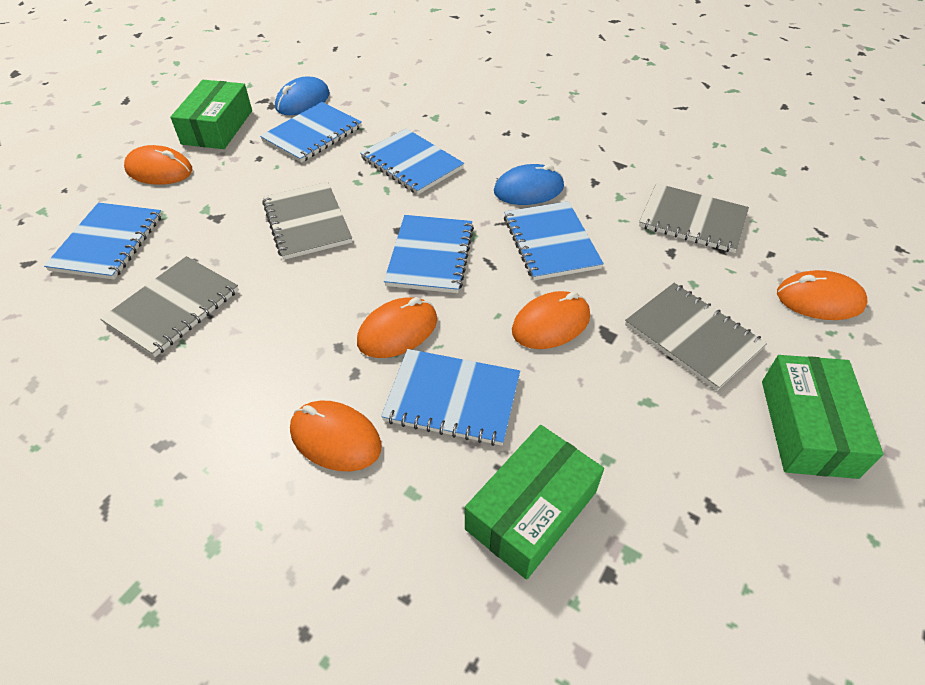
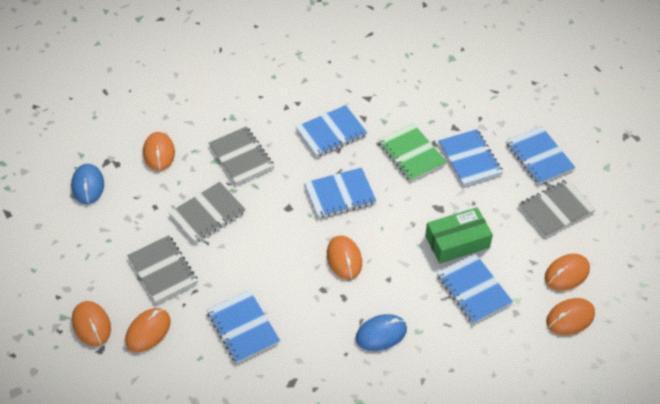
green box: [170,80,252,149] [465,425,604,580] [762,355,884,479] = 3 -> [425,207,493,263] = 1
green notebook: none = 0 -> [378,123,447,182] = 1
orange mouse: [124,145,192,185] [290,401,382,472] [357,297,437,358] [512,291,590,349] [777,270,868,320] = 5 -> [72,301,111,347] [125,308,170,353] [143,132,175,171] [327,236,362,280] [545,254,590,291] [546,298,595,335] = 6

